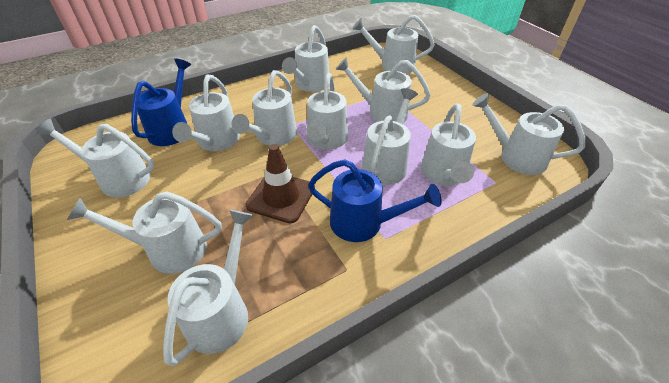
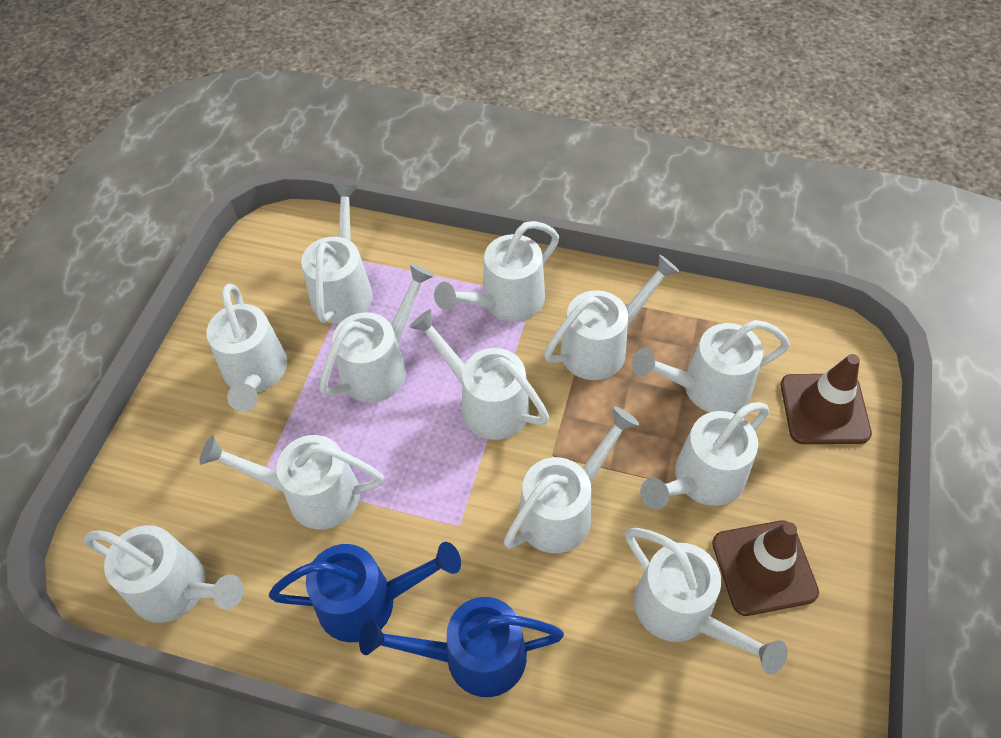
brown traffic cone: [246,144,315,223] = 1 -> [712,521,819,616] [780,354,872,444] = 2

